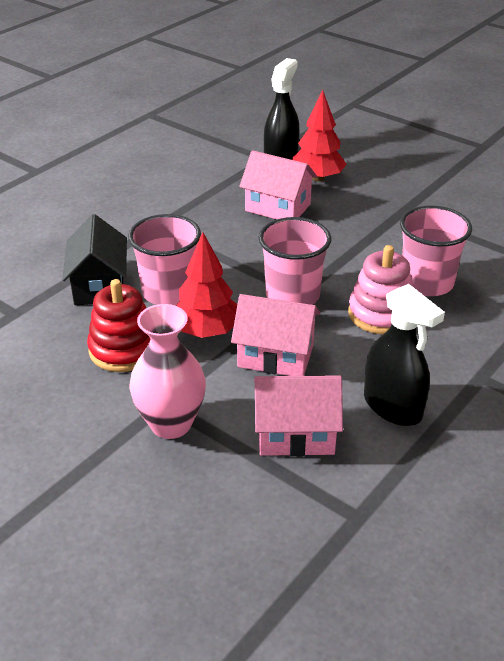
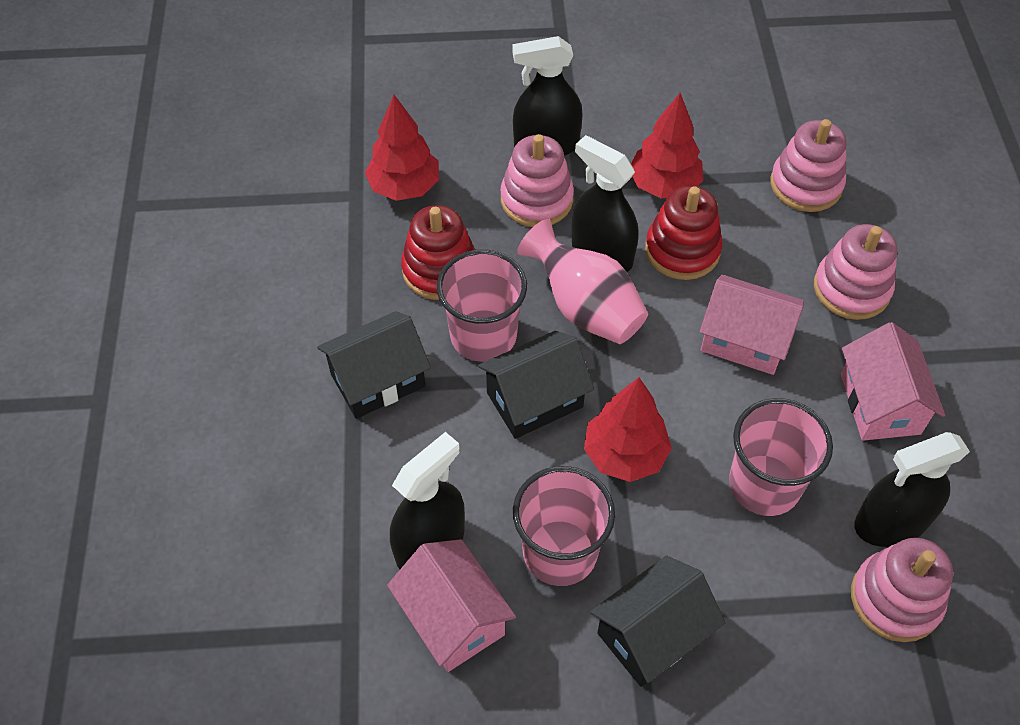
black house: [62,214,127,305] = 1 -> [317,311,431,419] [478,331,594,439] [590,556,725,687] = 3
black spray bottle: [264,58,300,160] [364,284,445,426] = 2 -> [390,432,465,569] [513,36,582,156] [572,135,639,272] [855,432,970,547] = 4
pink stacking toy: [348,245,413,334] = 1 -> [500,134,574,227] [770,119,847,212] [814,224,897,320] [851,538,953,642] = 4
red stacking toy: [87,279,151,372] = 1 -> [401,205,475,300] [645,186,722,280] = 2
red tree: [177,232,237,338] [293,90,347,182] = 2 -> [365,95,439,201] [584,377,672,482] [631,93,703,198] = 3

